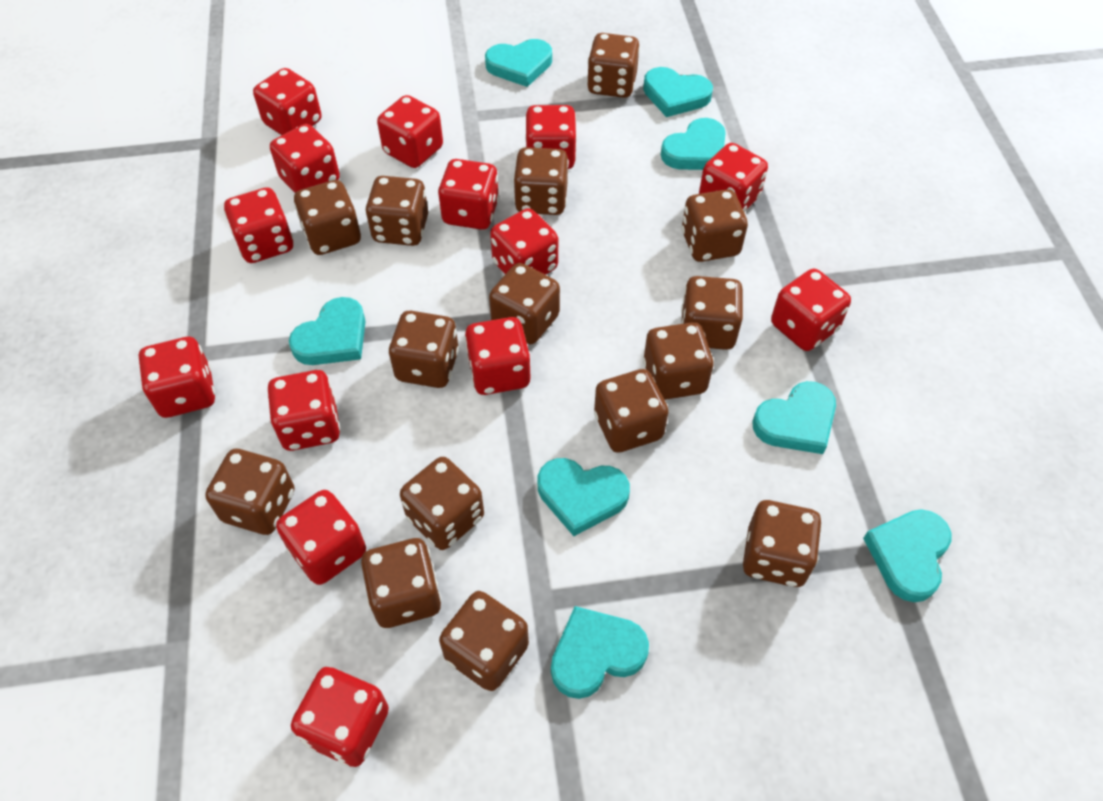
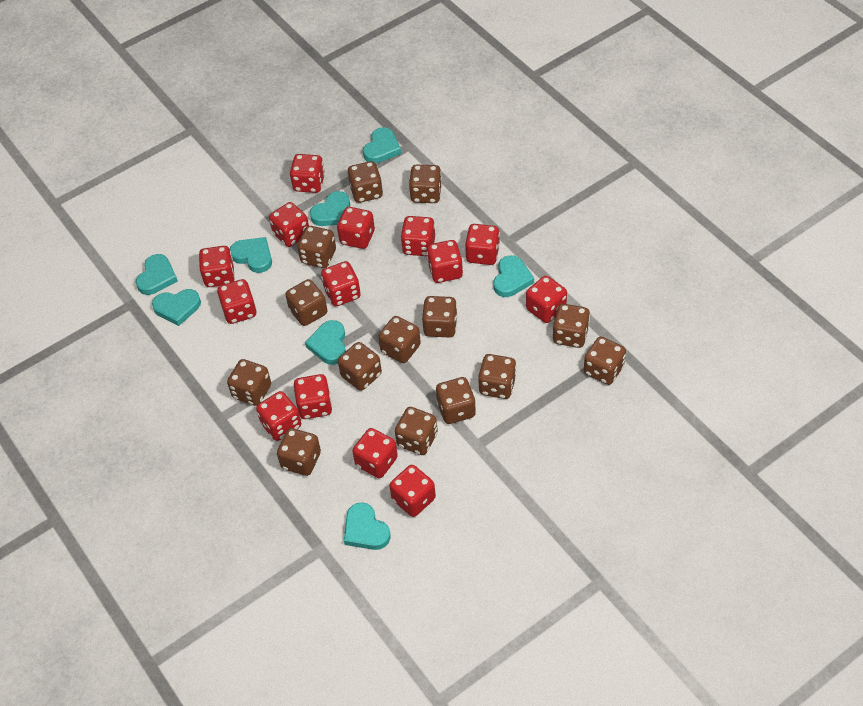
brown dice: [205,449,295,535] [294,180,361,255] [361,538,441,628] [365,176,428,246] [389,311,459,388] [400,457,484,550] [439,591,529,691] [489,263,560,344] [513,147,569,215] [587,33,640,98] [594,369,669,453] [643,322,714,400] [681,276,743,350] [682,189,748,262] [743,500,822,587] = 15 -> [227,359,271,406] [277,428,321,476] [285,279,328,326] [297,226,336,268] [338,342,382,391] [348,161,383,203] [378,316,421,363] [395,407,438,455] [409,165,442,203] [422,296,458,338] [436,377,476,424] [478,354,516,399] [553,304,590,348] [584,336,626,385] = 14

